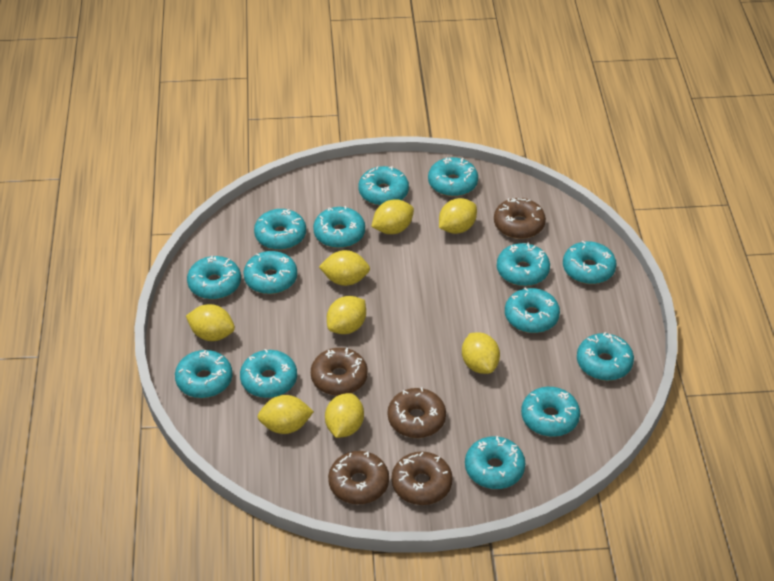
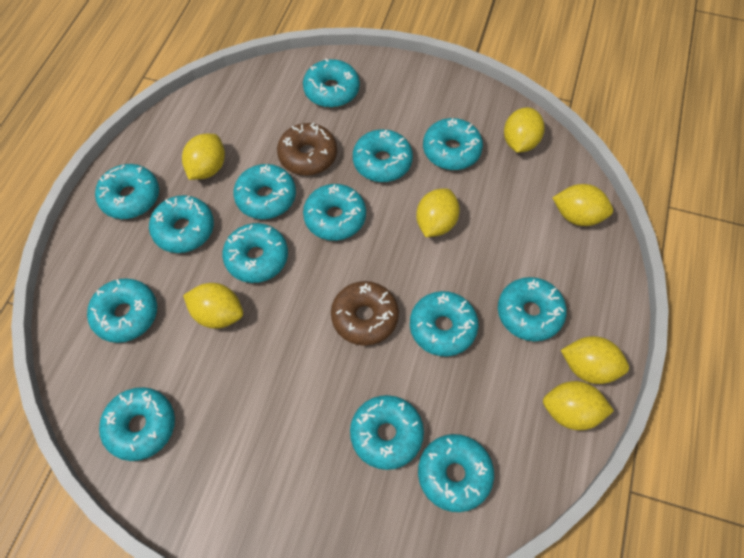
brown donut: [311,348,368,396] [328,451,389,504] [388,388,446,438] [391,451,453,505] [494,198,546,239] = 5 -> [277,123,337,175] [331,281,399,346] = 2
yellow lemon: [186,304,235,341] [258,395,314,434] [319,250,370,286] [325,393,364,438] [327,296,366,334] [371,199,414,234] [439,198,477,234] [462,332,500,374] = 8 -> [182,134,225,180] [183,283,243,329] [416,188,460,237] [504,107,545,153] [543,381,614,430] [552,184,613,226] [561,336,629,384] = 7

